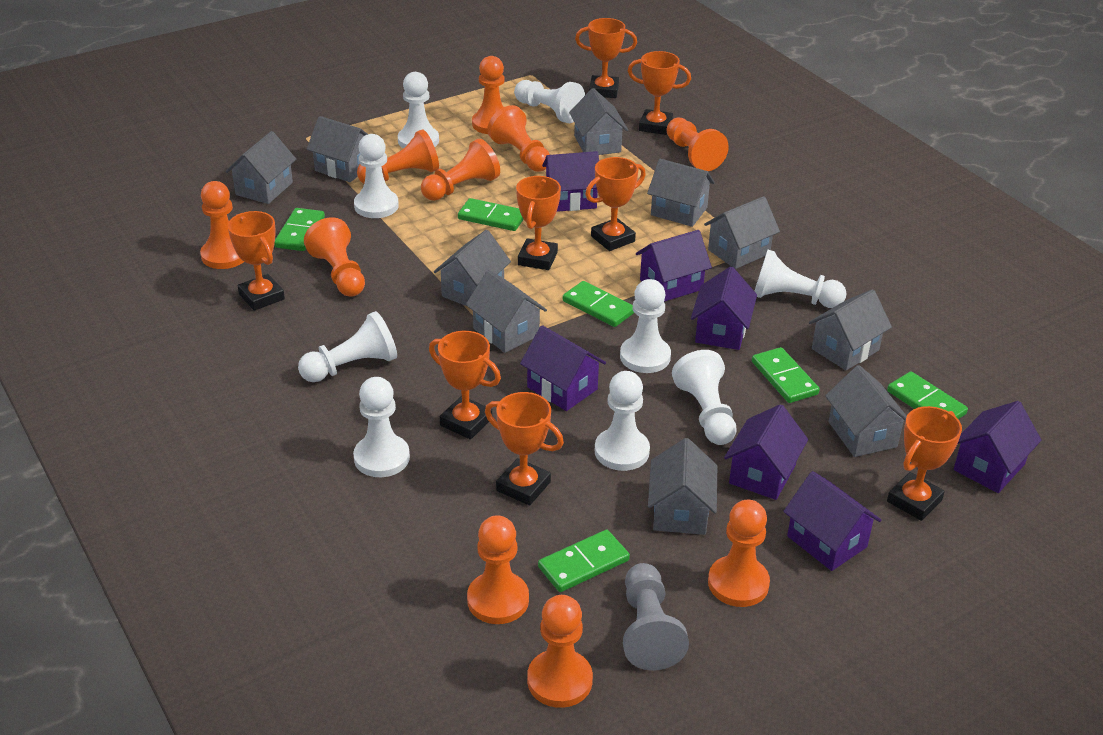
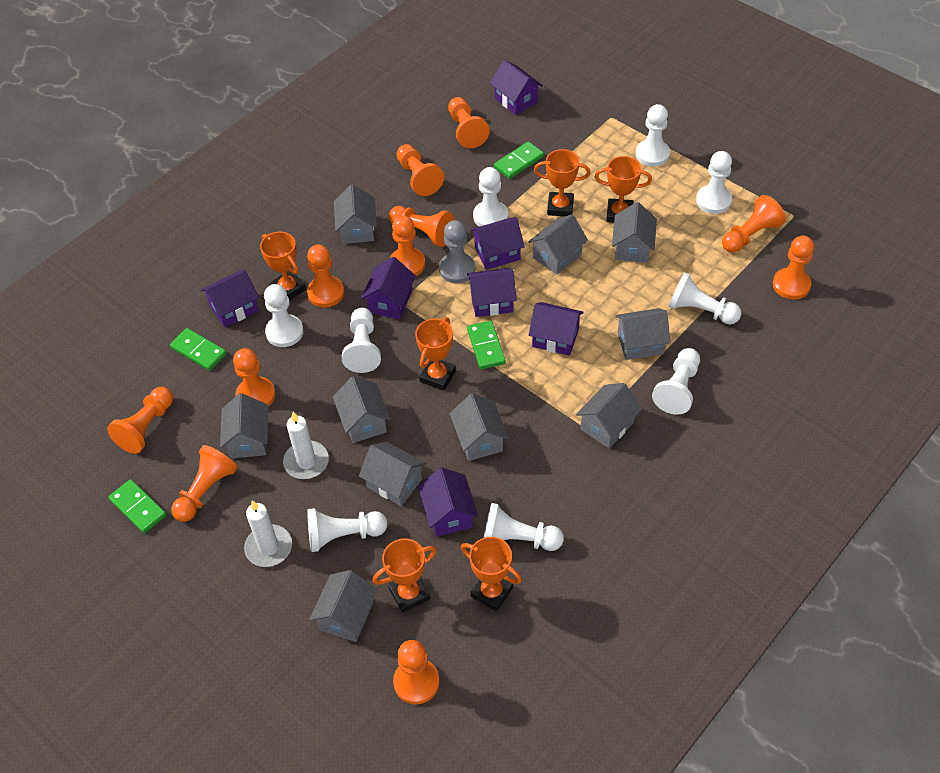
green domino: [274,208,325,251] [458,198,524,231] [538,530,630,592] [563,281,634,327] [752,347,820,403] [887,371,968,419] = 6 -> [108,479,166,533] [170,328,226,371] [467,321,506,369] [494,141,544,179] = 4
orange pawn: [200,181,244,269] [304,217,365,297] [357,129,439,184] [421,139,500,201] [467,515,529,624] [472,56,505,134] [487,105,550,172] [527,595,593,708] [667,118,729,171] [708,499,770,607] = 10 -> [107,387,173,454] [171,445,238,522] [233,348,276,407] [307,244,344,307] [389,206,454,247] [389,215,425,276] [393,640,439,704] [396,144,444,196] [448,97,490,148] [722,195,786,253] [773,236,814,300] = 11
orange trophy: [228,211,285,311] [429,331,501,439] [485,392,564,505] [516,176,561,270] [575,18,637,98] [585,157,646,251] [628,51,691,135] [887,406,962,521] = 8 -> [260,232,306,300] [373,538,437,613] [415,317,456,391] [461,537,522,612] [534,149,591,216] [595,156,652,223] = 6
white candle: none = 0 -> [244,500,292,567] [283,412,329,479] = 2

